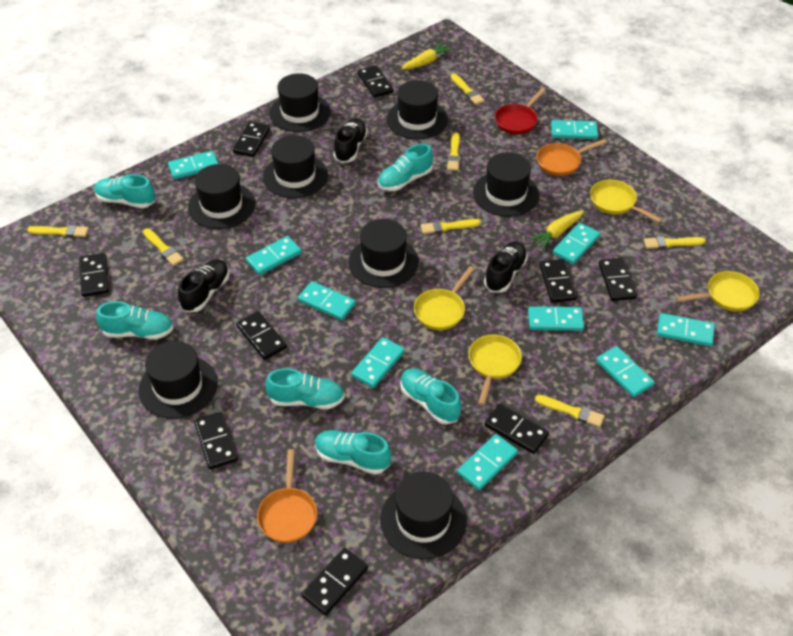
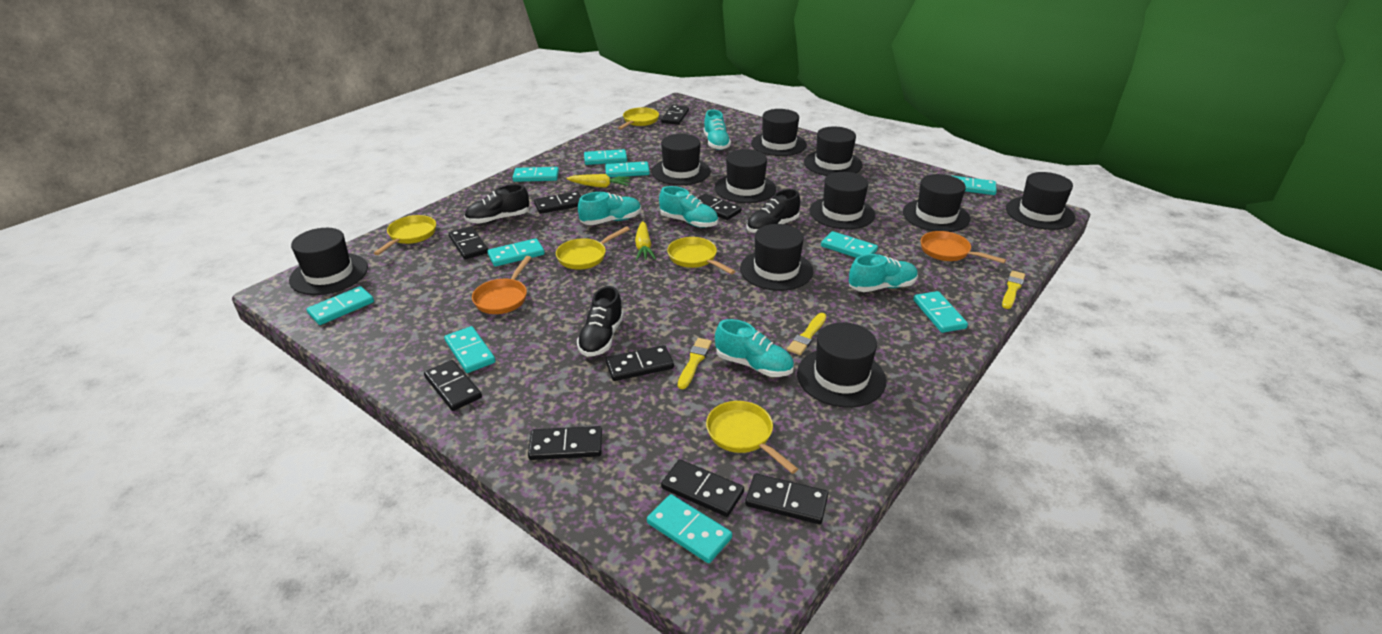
black hat: [139,341,218,419] [188,164,255,229] [263,135,328,198] [269,73,331,132] [348,219,419,288] [380,472,467,559] [386,80,448,139] [473,152,539,217] = 8 -> [289,228,368,295] [651,134,711,185] [715,149,776,203] [740,224,813,291] [751,109,807,156] [797,322,886,408] [804,127,863,176] [810,172,875,229] [903,174,970,232] [1006,172,1075,230] = 10
red pan: [495,88,546,134] = 1 -> none = 0
turquoise shoe: [94,174,155,208] [96,301,174,339] [265,368,345,409] [315,430,392,475] [378,144,433,191] [400,369,461,424] = 6 -> [578,192,641,225] [659,186,718,228] [703,110,731,150] [715,319,794,377] [849,254,918,292] = 5
yellow brush: [27,225,89,237] [143,228,184,266] [421,219,481,234] [447,132,460,171] [451,73,485,105] [535,395,605,427] [644,236,706,249] = 7 -> [678,338,712,389] [787,313,827,355] [1002,270,1025,309] = 3
yellow pan: [414,266,475,330] [468,335,522,406] [590,180,662,223] [677,271,760,311] = 4 -> [374,215,436,255] [556,226,630,270] [618,107,659,130] [667,237,736,274] [706,401,798,474] = 5

